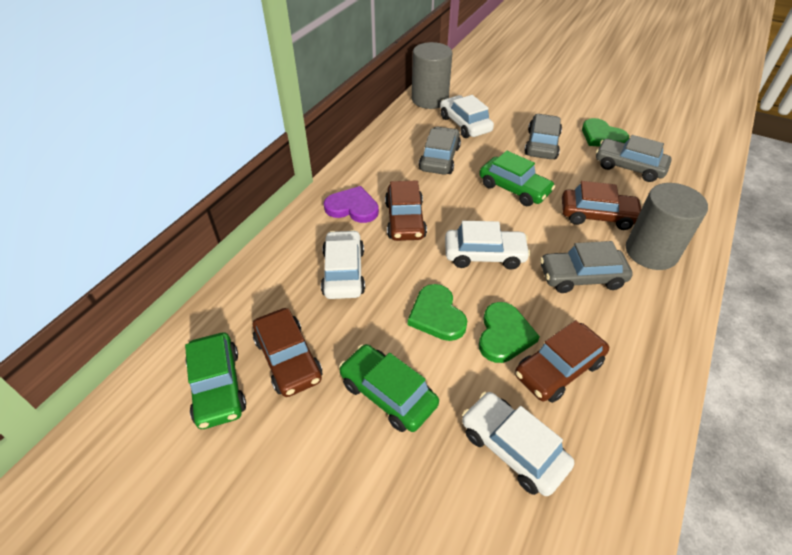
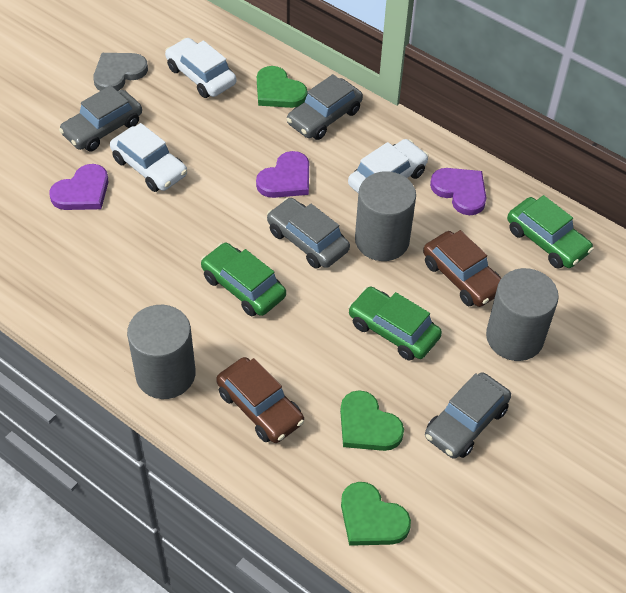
brown car: [253,308,322,397] [385,180,427,241] [515,320,609,403] [562,181,642,230] = 4 -> [216,357,304,443] [423,230,502,307] = 2
grey cylinder: [412,42,452,109] [626,183,708,270] = 2 -> [127,305,196,399] [355,171,416,261] [486,268,559,361] = 3
grey heart: none = 0 -> [93,53,148,91] = 1
purple heart: [324,186,379,223] = 1 -> [49,164,108,210] [256,151,309,198] [430,168,486,215] = 3
white car: [321,230,365,299] [440,95,494,138] [445,221,531,270] [462,392,574,496] = 4 -> [110,123,187,192] [165,38,236,98] [348,139,428,193] = 3

